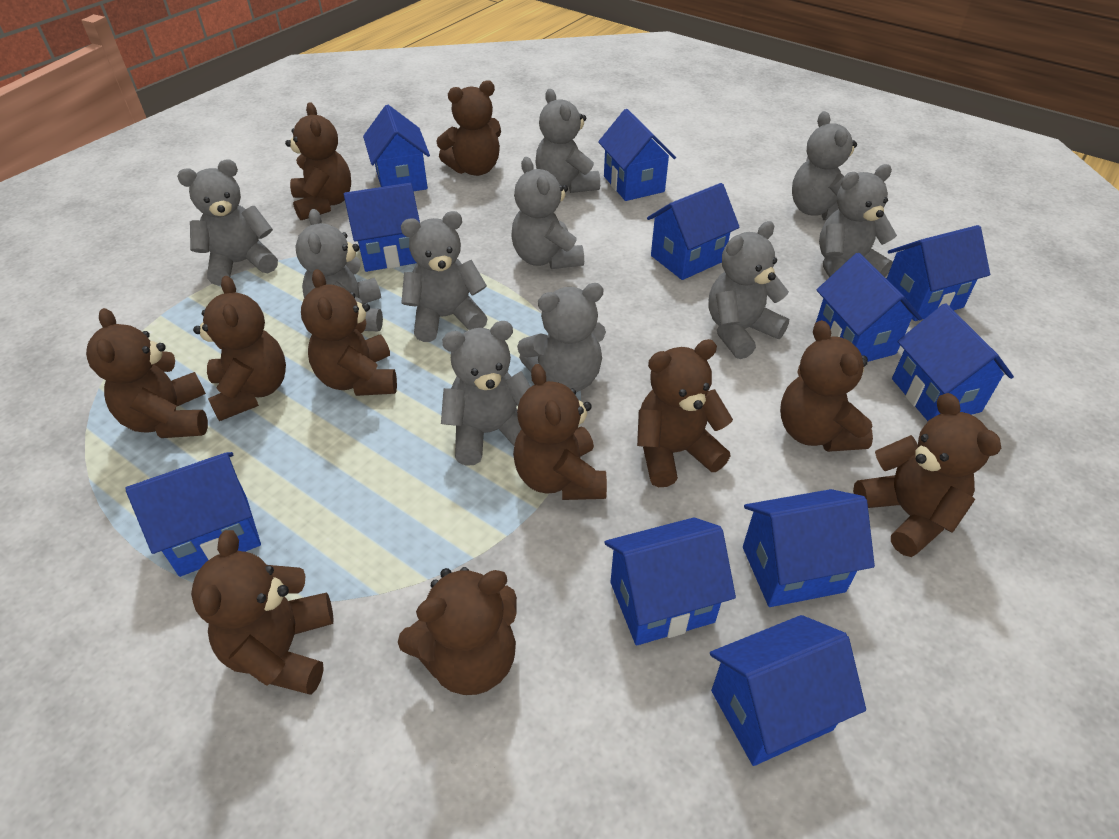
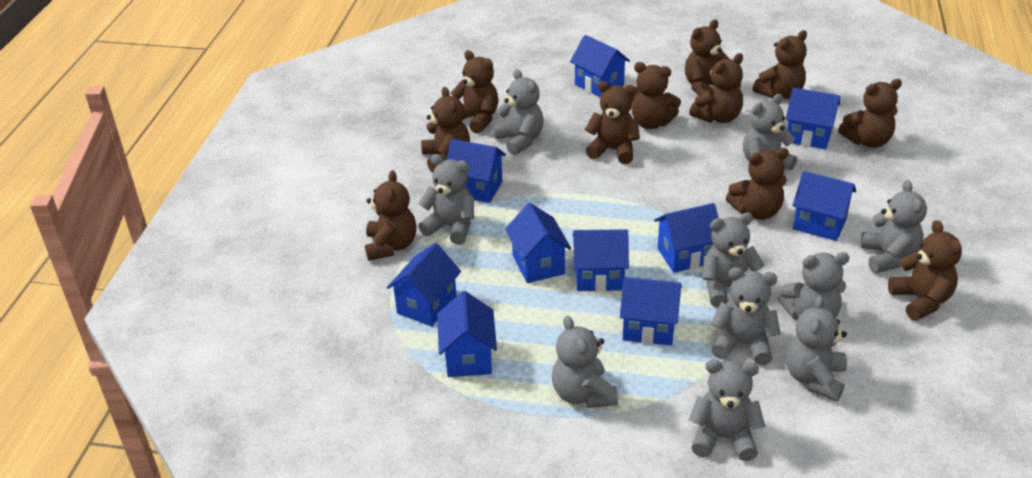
blue house: [125,452,261,577] [344,183,420,272] [363,105,430,191] [598,109,676,201] [604,517,736,645] [647,183,740,280] [710,615,866,766] [743,489,875,607] [816,253,922,362] [887,225,990,321] [892,303,1014,421] = 11 -> [387,243,461,326] [437,291,497,377] [447,139,506,203] [505,203,571,283] [570,35,630,98] [573,229,629,292] [620,277,682,346] [654,203,718,273] [786,88,840,150] [793,171,856,241] = 10

